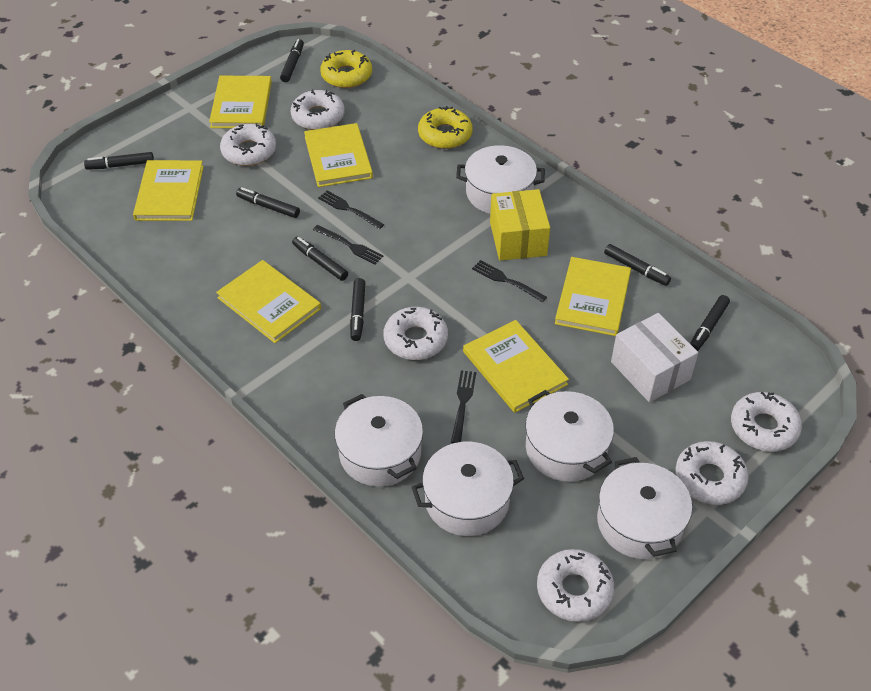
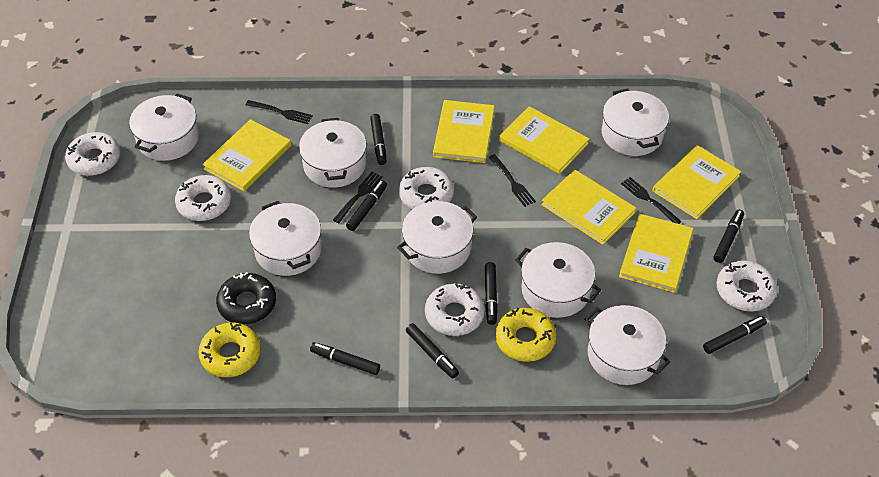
black donut: none = 0 -> [216,272,276,325] = 1
white box: [611,313,698,402] = 1 -> none = 0
white donut: [220,123,276,166] [291,89,345,130] [384,307,448,360] [537,549,614,622] [675,441,749,505] [731,392,802,452] = 6 -> [65,132,120,176] [175,175,231,221] [399,167,454,209] [425,283,485,336] [716,260,777,311] = 5
white pot: [335,394,423,487] [412,442,524,536] [456,145,545,214] [525,390,614,482] [597,457,692,559] = 5 -> [129,93,199,161] [249,201,322,276] [299,118,367,188] [397,201,477,274] [515,242,601,318] [584,305,670,385] [602,89,669,156] = 7
yellow box: [490,189,550,261] = 1 -> none = 0

